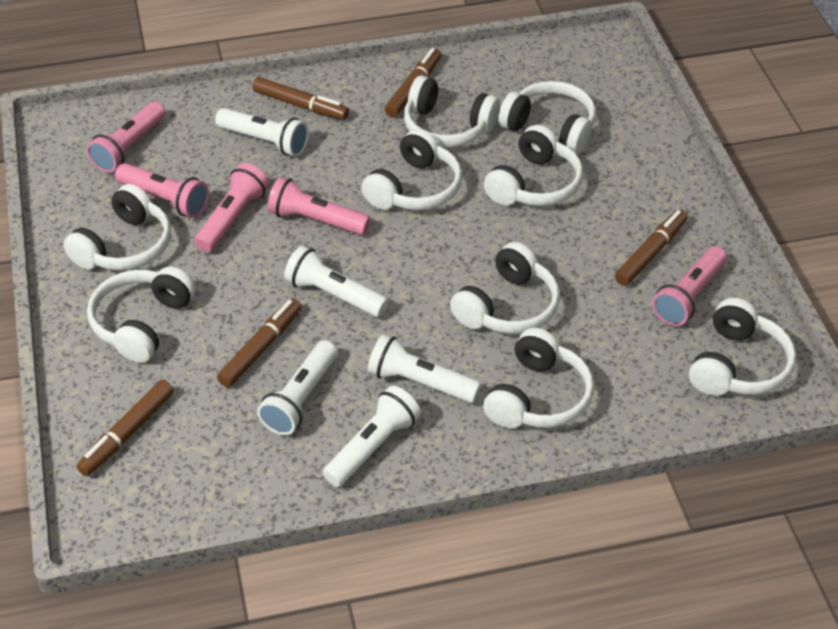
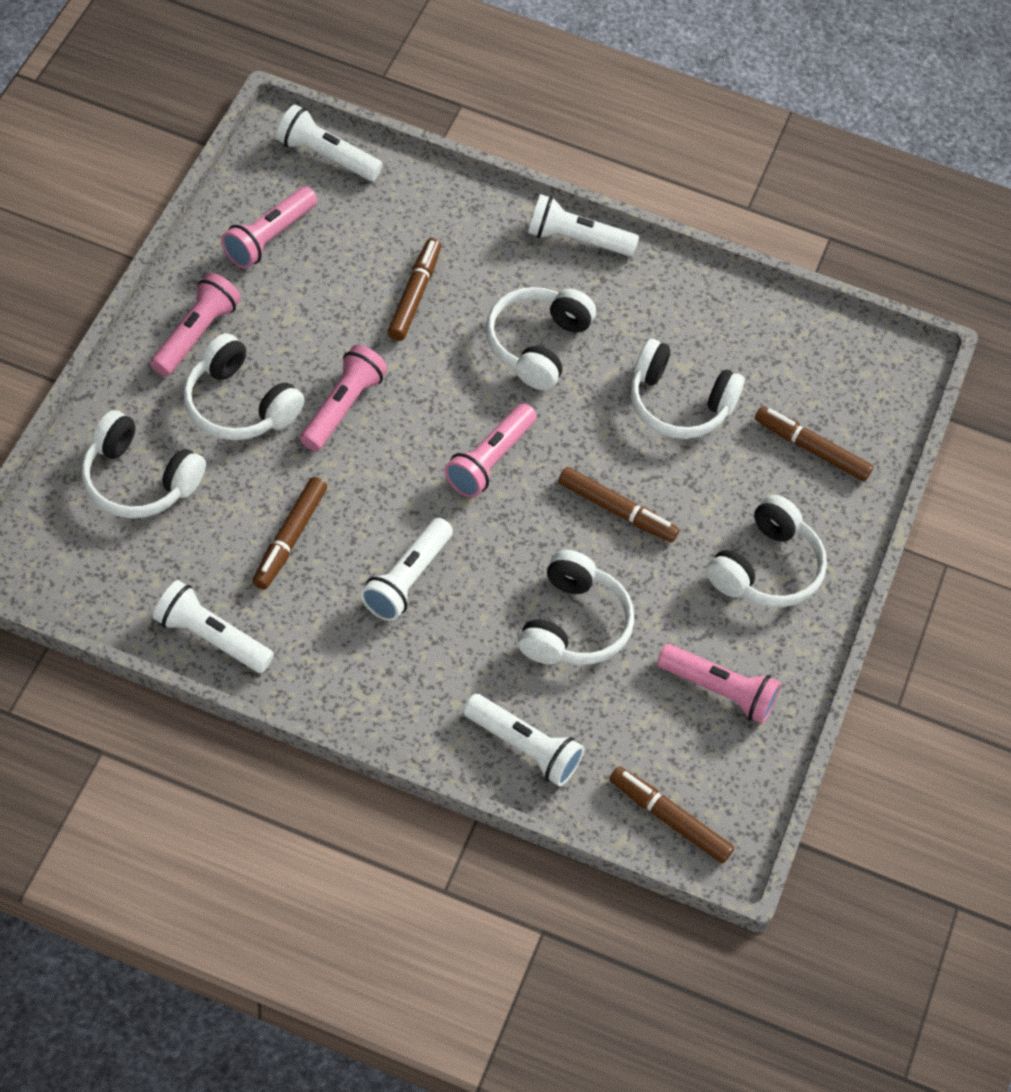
white headphones: [63,184,171,271] [87,267,196,363] [362,129,462,210] [404,76,500,147] [450,242,560,334] [483,328,594,429] [484,125,583,206] [498,81,596,154] [689,298,796,396] = 9 -> [81,410,206,518] [183,333,305,440] [486,287,596,390] [518,550,634,665] [630,339,745,439] [706,495,827,607] = 6

